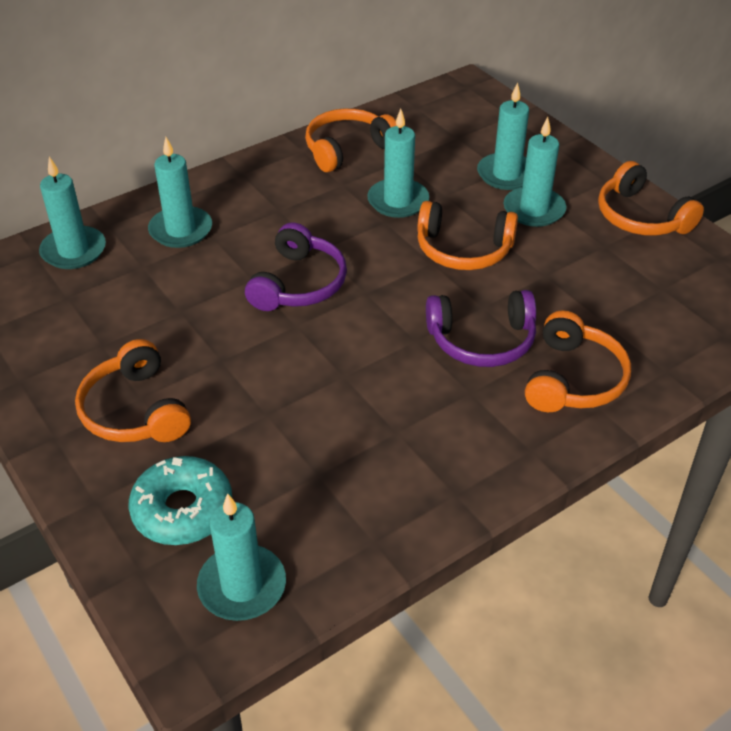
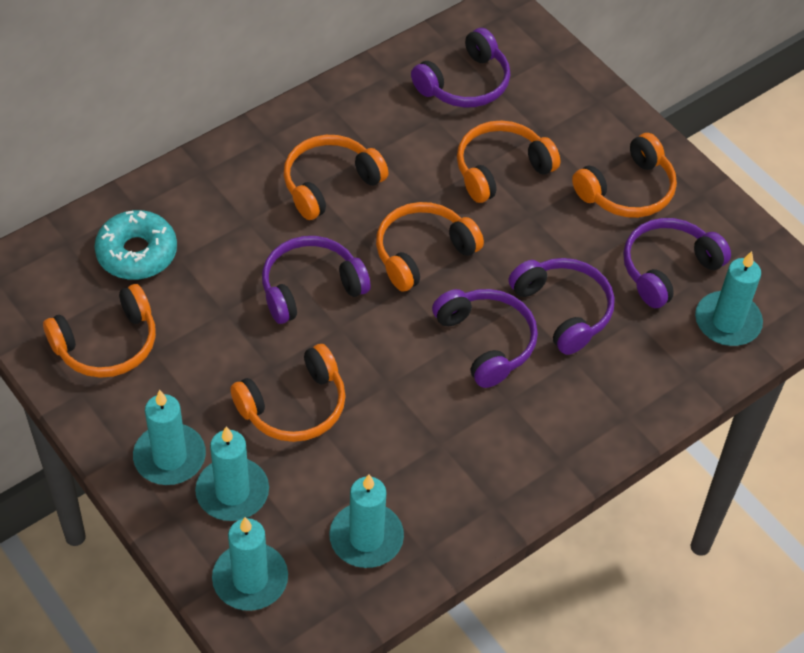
orange headphones: [75,339,191,442] [305,108,396,172] [417,201,518,270] [525,310,631,412] [598,161,704,236] = 5 -> [43,284,156,378] [230,344,346,442] [284,135,388,220] [376,202,484,292] [457,120,560,203] [572,133,677,218] = 6
purple headphones: [245,222,347,311] [426,290,536,367] = 2 -> [262,236,371,324] [411,28,510,107] [432,289,538,388] [508,258,615,355] [623,218,731,308] = 5
turquoise candle: [39,157,106,269] [148,137,212,248] [197,493,286,621] [367,109,429,218] [477,82,529,190] [504,117,566,227] = 6 -> [133,390,206,485] [195,426,269,521] [212,517,288,611] [329,474,404,568] [695,251,763,346] = 5

